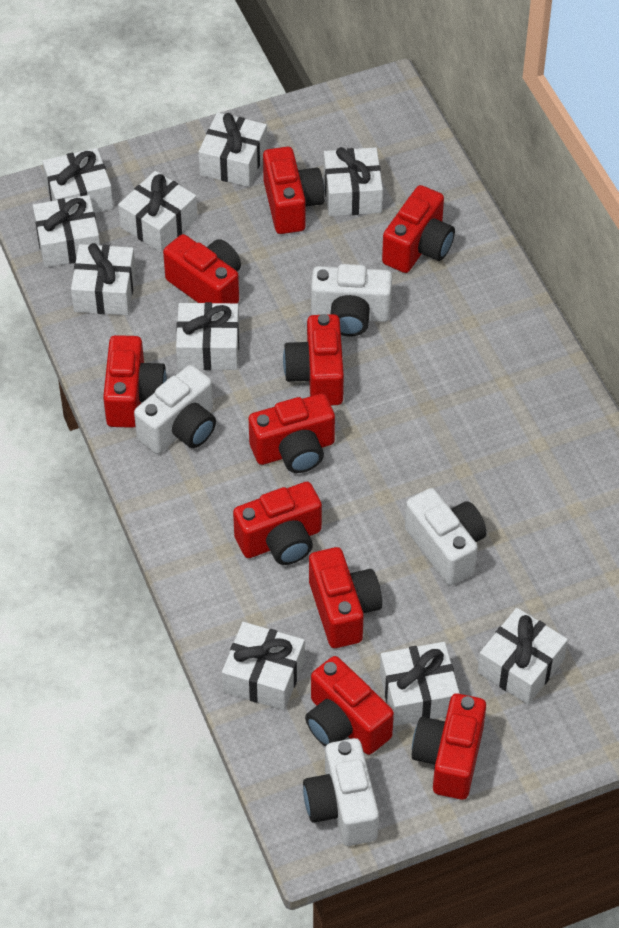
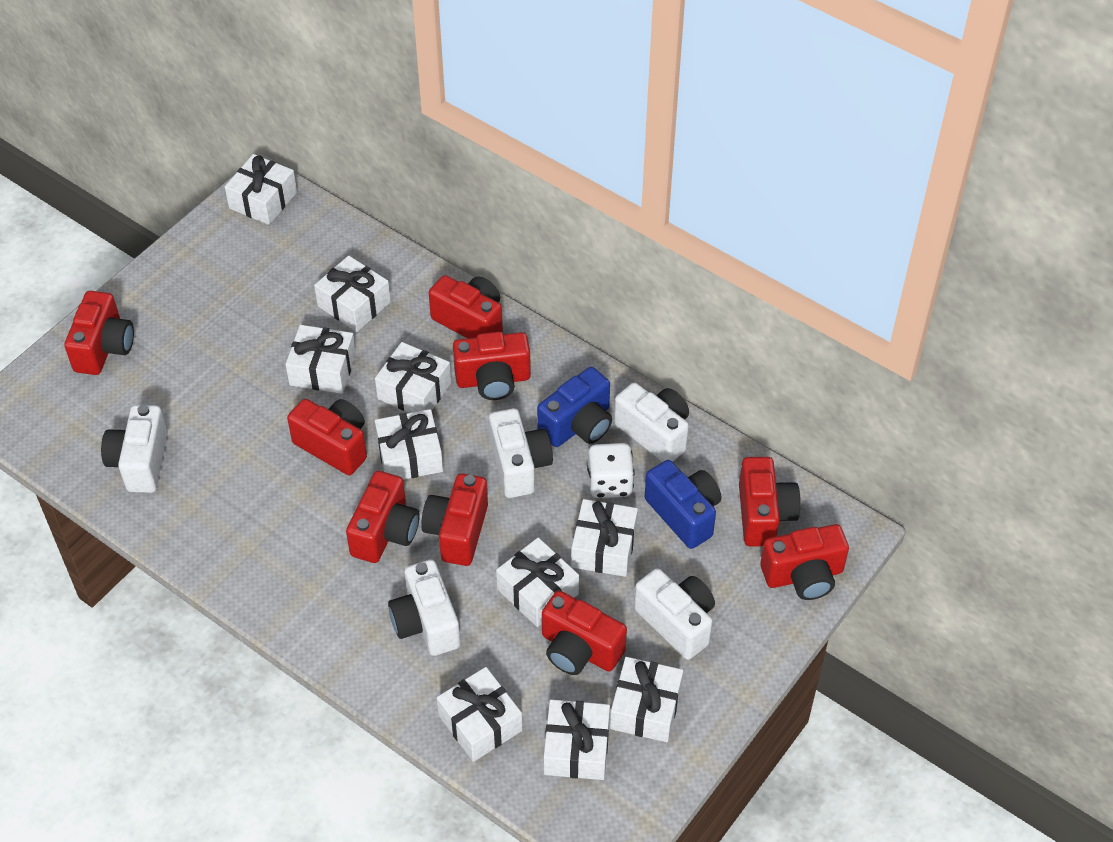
blue camera: none = 0 -> [537,367,612,447] [645,460,721,549] = 2
red camera: [103,335,167,428] [163,234,241,304] [233,482,322,565] [249,394,335,473] [263,147,325,234] [283,314,344,405] [305,656,394,755] [309,547,382,648] [382,185,455,273] [412,693,486,800] = 10 -> [64,291,134,375] [287,399,367,475] [346,471,420,563] [421,473,488,566] [428,275,503,338] [453,332,531,400] [542,591,627,675] [739,457,801,546] [760,524,849,600] = 9
white camera: [134,365,216,454] [303,738,379,846] [311,264,392,337] [405,488,486,585] = 4 -> [101,405,168,493] [388,560,460,656] [489,408,553,498] [614,383,689,462] [634,568,715,660] = 5
white dice: none = 0 -> [587,443,635,498] = 1

